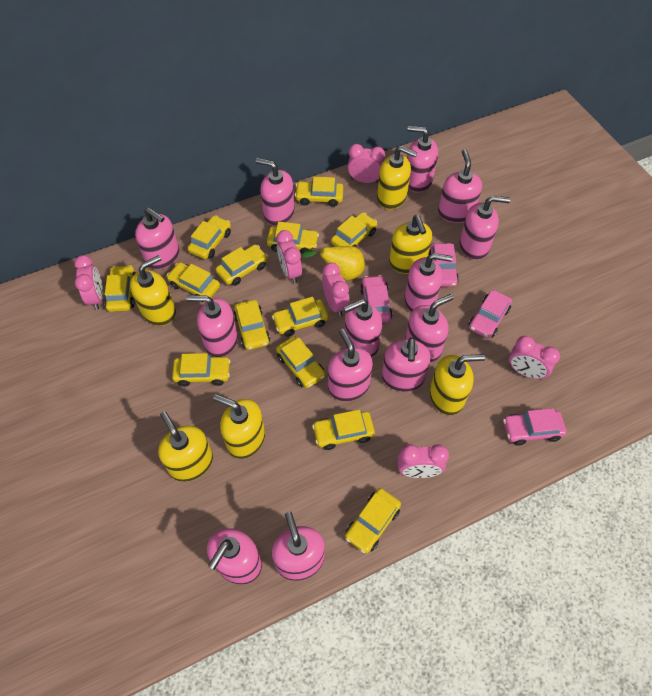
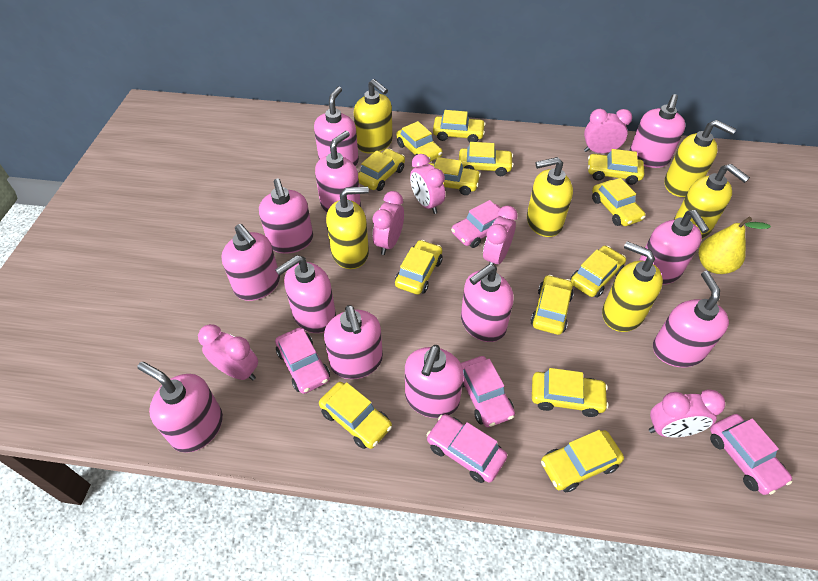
pink car: [360,275,392,322] [428,243,459,287] [468,290,512,339] [503,408,567,445] = 4 -> [275,327,330,394] [427,414,507,483] [451,200,501,248] [461,356,515,427] [710,414,792,495] = 5
pink soap dispenser: [135,208,180,270] [187,295,238,357] [207,528,262,585] [256,158,295,226] [272,512,325,581] [328,329,373,401] [343,299,382,357] [382,337,431,392] [404,253,453,312] [405,294,454,362] [407,126,438,193] [438,149,482,223] [459,196,510,260] = 13 -> [138,362,223,453] [221,224,280,301] [259,179,313,254] [275,255,336,333] [314,86,359,167] [315,131,361,213] [324,305,383,379] [405,345,464,418] [461,264,514,342] [629,94,686,168] [639,210,709,285] [653,271,729,367] = 12

